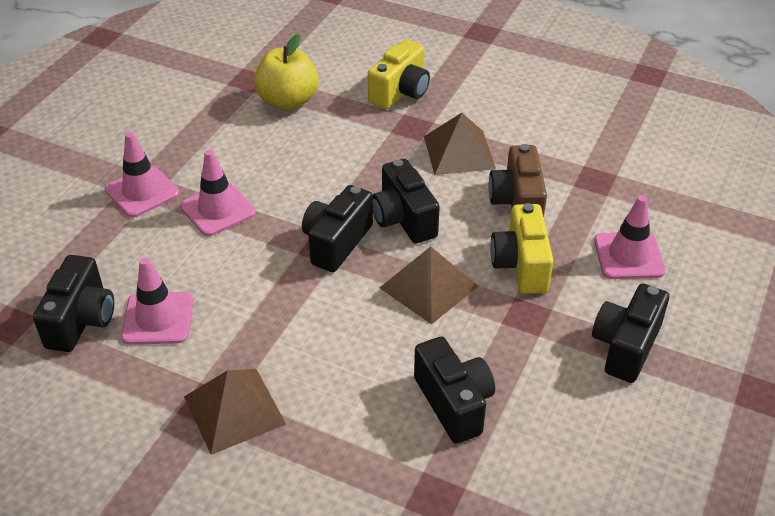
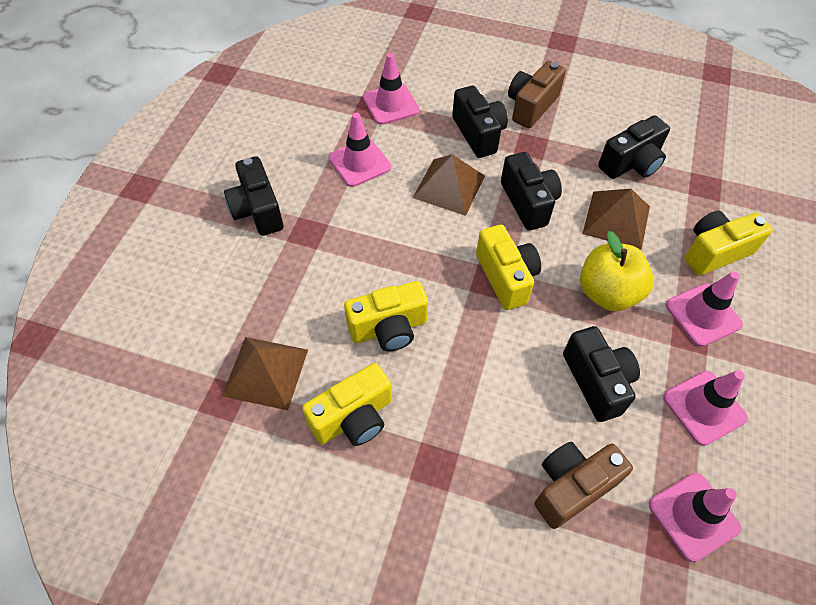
brown camera: [488,144,547,217] = 1 -> [508,61,566,128] [535,442,633,529] = 2
pink traffic cone: [105,132,179,217] [121,257,194,345] [180,150,256,236] [594,195,665,279] = 4 -> [328,113,391,187] [363,53,420,125] [649,473,741,562] [663,370,748,446] [666,271,743,347] = 5
yellow camera: [368,40,430,109] [490,203,554,294] = 2 -> [302,363,392,446] [344,281,428,351] [476,225,541,310] [684,210,773,276] = 4

